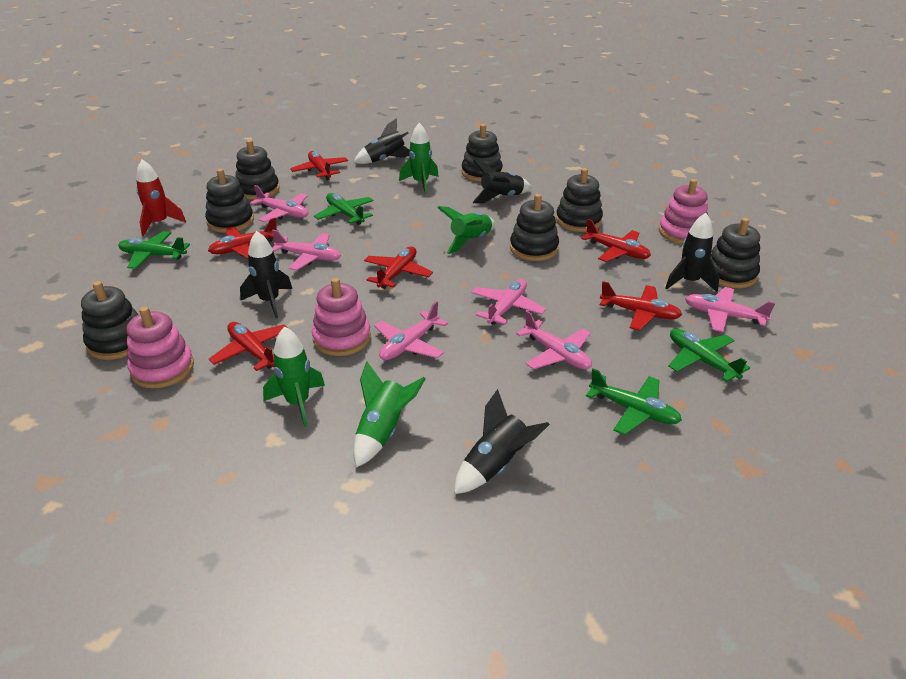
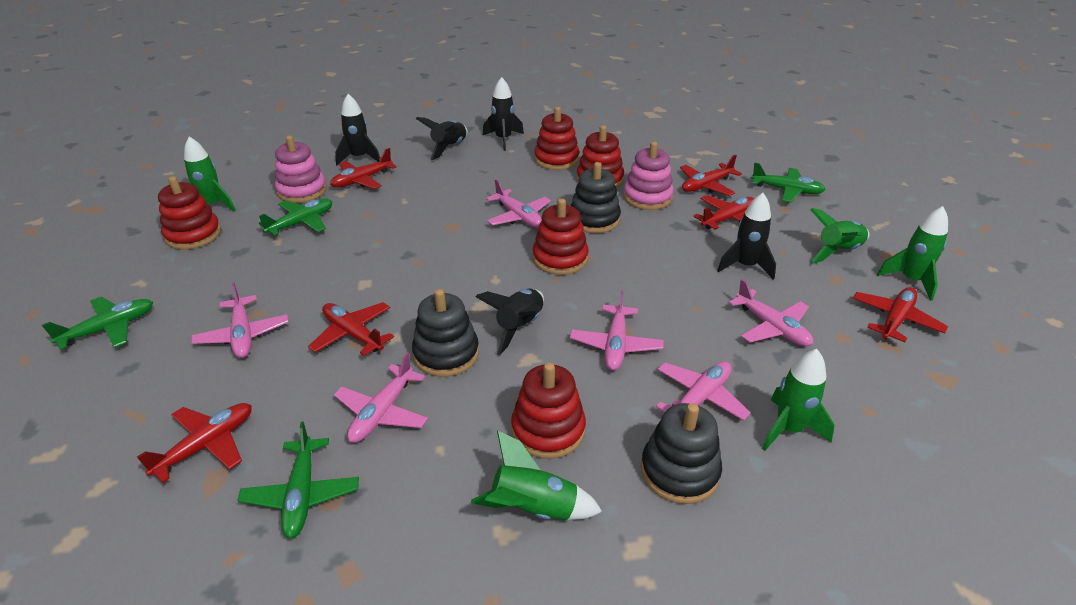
black stacking toy: [81,281,138,360] [205,169,254,233] [235,140,280,200] [462,124,503,182] [510,194,559,261] [556,168,603,232] [710,218,760,288] = 7 -> [412,289,479,377] [570,162,621,233] [641,403,722,504] = 3
green rocket: [263,326,325,427] [353,361,426,467] [399,123,439,194] [437,206,495,254] = 4 -> [184,137,236,211] [471,431,602,520] [762,349,835,451] [810,208,870,263] [877,206,948,301] = 5
pink stacking toy: [127,307,194,389] [312,278,371,356] [659,179,708,244] = 3 -> [275,135,327,203] [623,142,674,210] = 2
red rocket: [136,159,186,236] = 1 -> none = 0
red stacking toy: none = 0 -> [158,176,221,249] [511,362,586,459] [533,198,589,275] [534,107,580,170] [576,125,624,188] = 5

